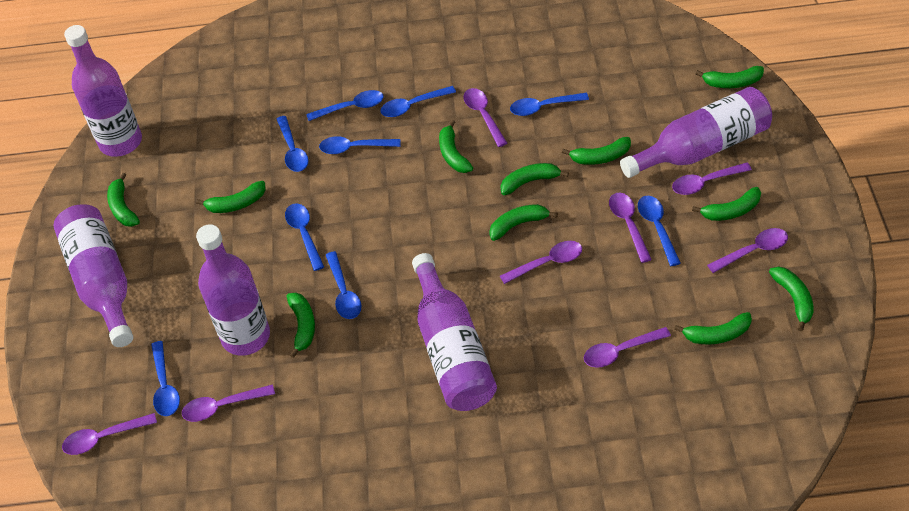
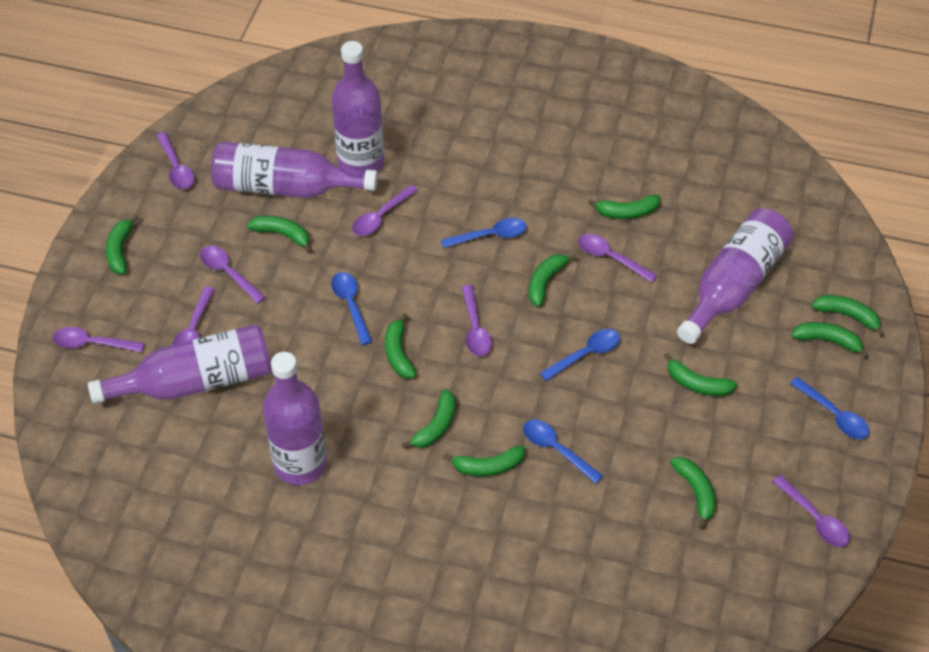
blue spoon: [151,341,180,416] [277,116,309,172] [285,203,324,271] [306,90,384,121] [319,136,401,154] [326,251,362,319] [380,86,456,117] [510,93,589,116] [638,196,681,266] = 9 -> [331,272,372,345] [441,218,527,248] [523,420,603,484] [540,329,620,381] [790,377,869,439] = 5

